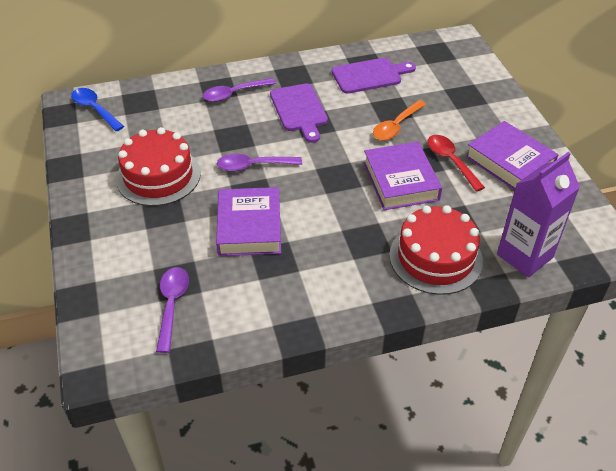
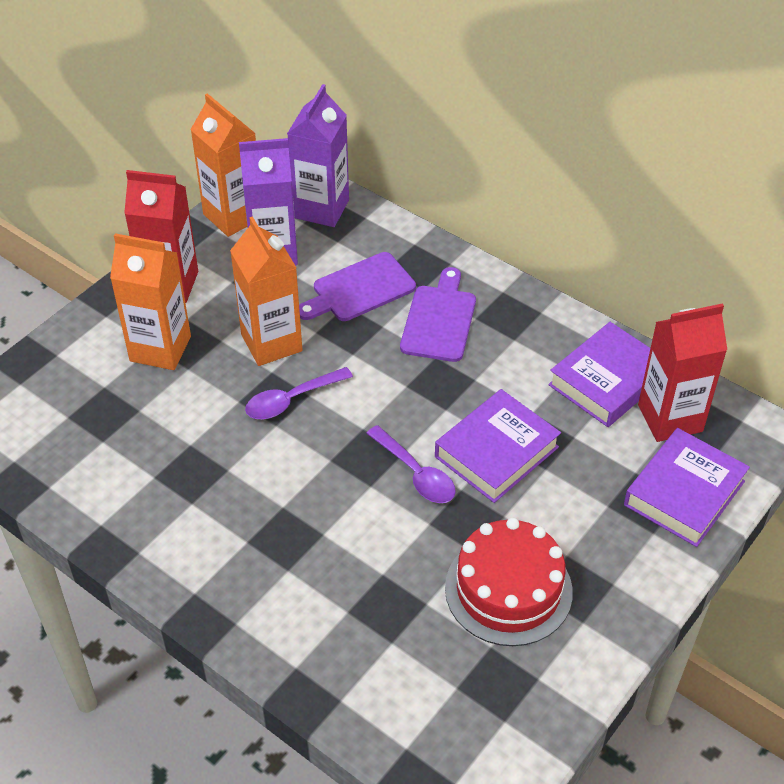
blue spoon: [71,88,124,131] = 1 -> none = 0
orange carton: none = 0 -> [110,233,191,370] [190,93,256,237] [230,216,302,366] = 3
orange spoon: [373,100,426,141] = 1 -> none = 0
purple carton: [497,152,580,277] = 1 -> [239,138,298,266] [287,84,349,227] = 2
purple spoon: [156,267,189,353] [202,78,276,102] [217,154,302,171] = 3 -> [245,367,353,419] [366,425,456,503] = 2
red cake: [116,127,201,206] [389,205,483,295] = 2 -> [445,518,573,646] = 1
red carton: none = 0 -> [124,170,198,303] [638,303,727,442] = 2
red spoon: [428,135,485,192] = 1 -> none = 0

